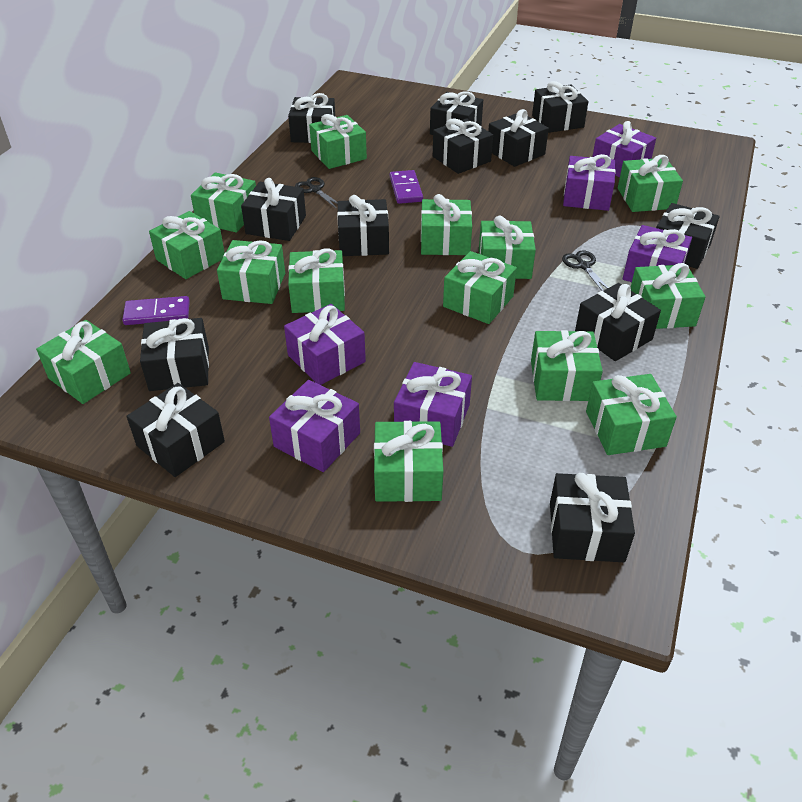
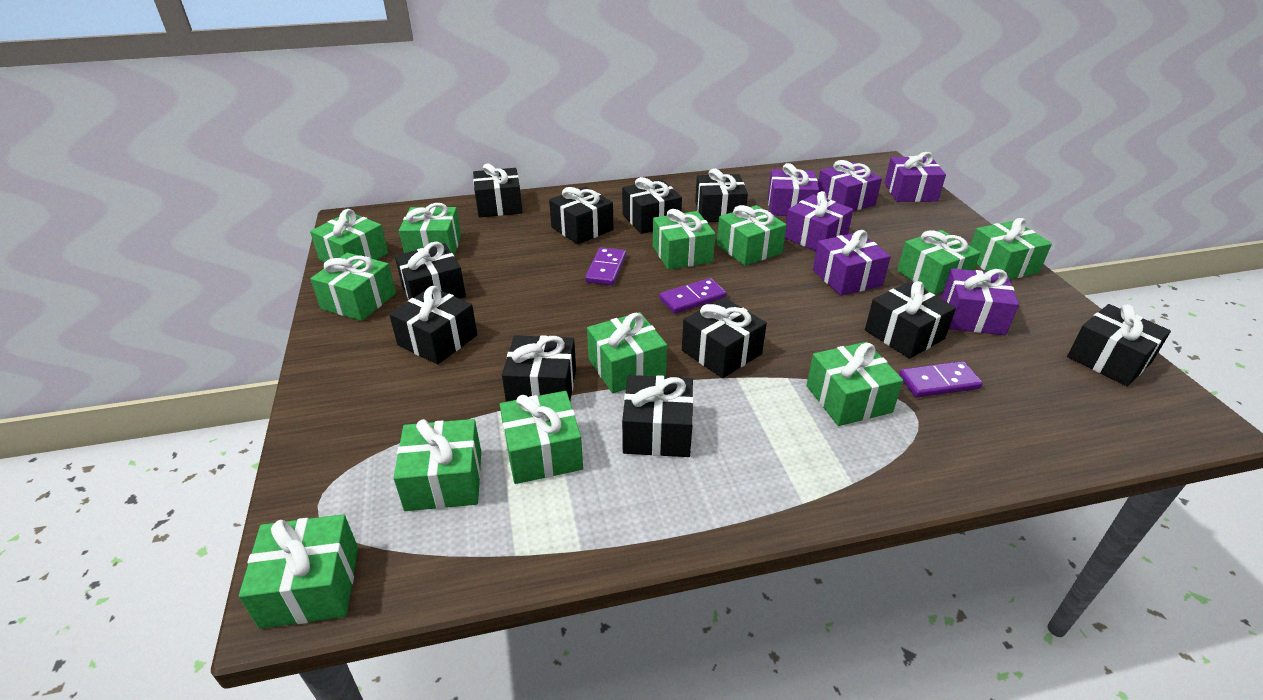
black gift: [127,383,225,477] [140,318,209,391] [241,178,306,241] [288,93,335,143] [337,195,389,256] [430,91,483,135] [433,118,493,174] [488,109,549,167] [532,81,588,133] [550,473,635,562] [575,283,661,361] [656,203,720,269] = 12 -> [389,286,477,365] [395,242,466,300] [473,163,523,218] [502,335,576,402] [549,186,613,244] [622,177,682,234] [622,375,694,457] [682,297,767,378] [695,168,748,222] [865,281,956,359] [1067,304,1171,386] = 11
black scissors: [295,177,338,209] [562,250,608,291] = 2 -> none = 0
green gift: [36,320,131,404] [149,211,225,279] [191,172,256,233] [217,240,285,304] [288,249,345,313] [309,114,367,169] [374,421,443,502] [421,194,472,255] [443,251,517,324] [479,216,536,279] [531,330,603,401] [586,374,677,455] [618,155,683,212] [631,263,706,329] = 14 -> [239,514,358,629] [310,209,388,262] [310,253,396,321] [394,419,481,511] [399,203,461,255] [500,391,583,484] [587,312,667,394] [653,209,715,270] [717,205,787,266] [806,342,903,426] [897,230,981,295] [970,218,1052,280] = 12
purple domino: [122,296,190,325] [390,170,423,204] = 2 -> [585,247,626,285] [659,278,726,314] [899,361,983,398] = 3

